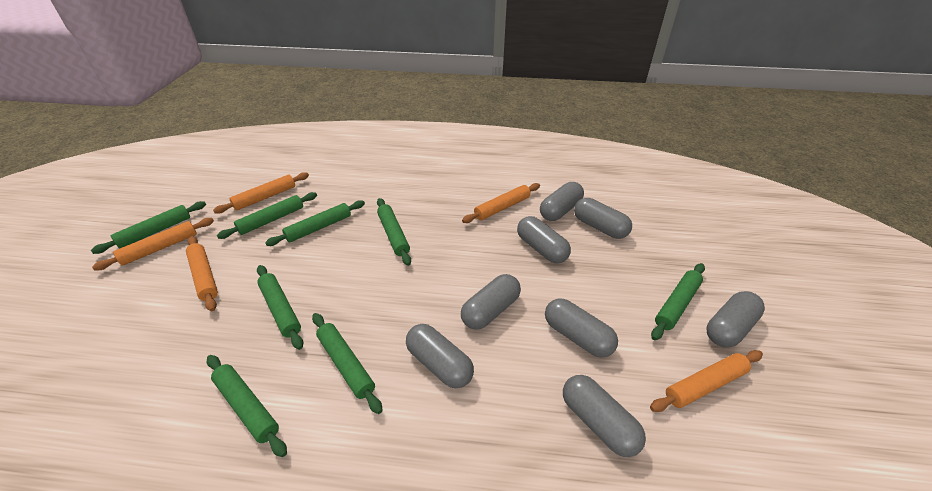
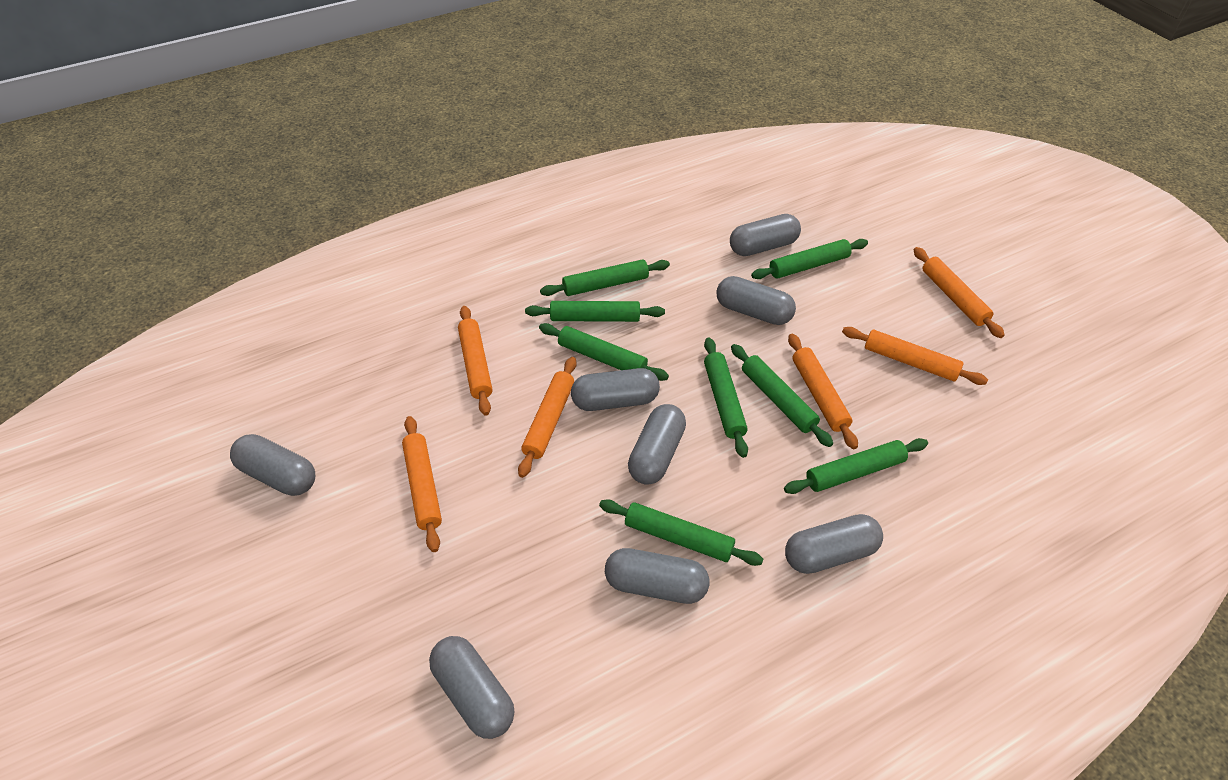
orange rolling pin: [92,218,214,271] [186,236,218,311] [213,172,309,214] [462,183,540,223] [650,350,763,412] = 5 -> [402,416,442,552] [458,306,492,416] [518,357,577,478] [788,334,858,449] [842,327,988,385] [914,247,1005,338] = 6

